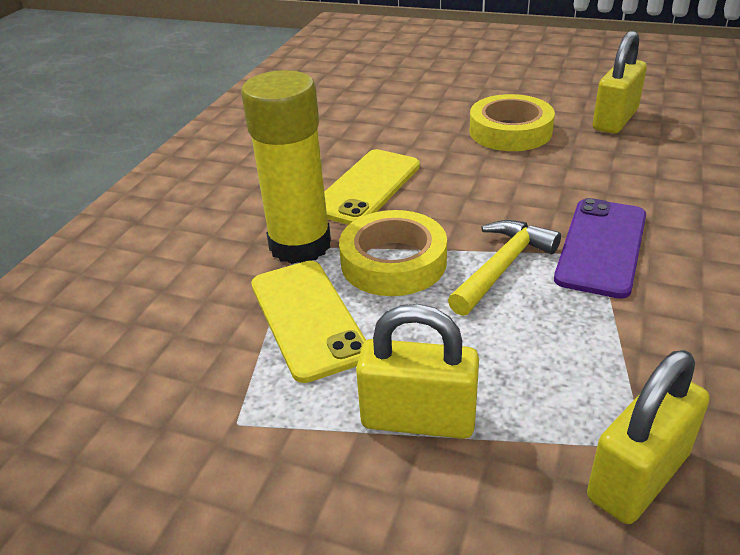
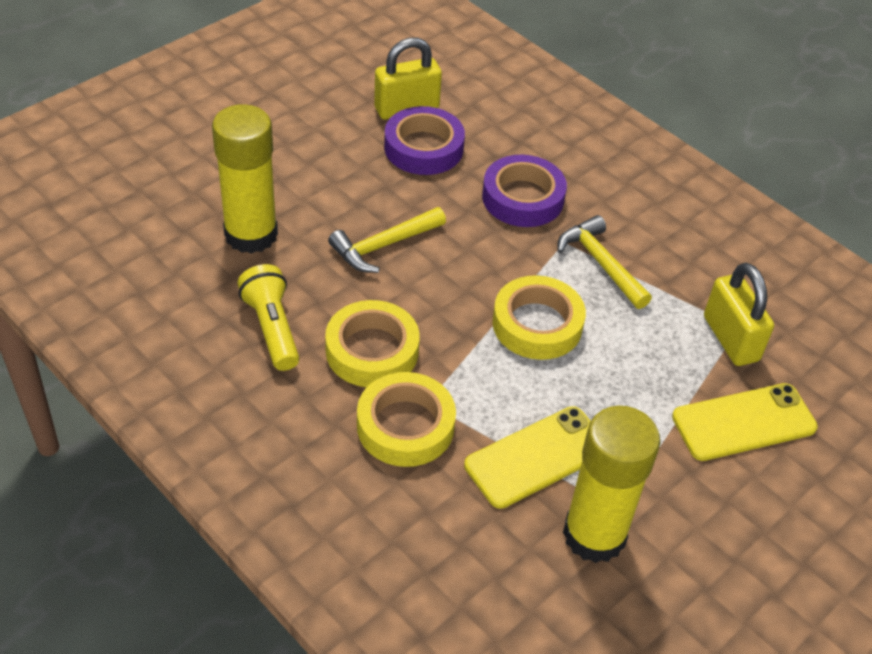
purple phone: [554,198,646,299] = 1 -> none = 0
purple tape: none = 0 -> [384,106,465,175] [482,155,567,227] = 2
yellow flashlight: none = 0 -> [237,264,299,371] = 1
yellow glue stick: [241,70,331,264] = 1 -> [212,104,278,254] [563,406,660,563] = 2
yellow hammer: [448,220,561,316] = 1 -> [328,207,446,273] [557,215,652,309] = 2
yellow padlock: [356,304,479,439] [587,350,710,524] [593,31,647,134] = 3 -> [374,38,442,120] [704,263,774,366] = 2
yellow tape: [339,210,447,296] [470,94,555,151] = 2 -> [325,300,420,387] [357,372,456,467] [492,275,586,360] = 3

